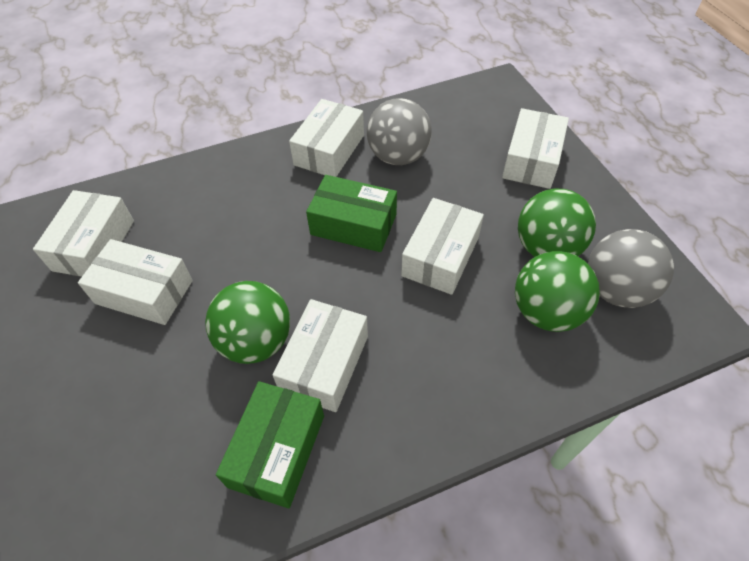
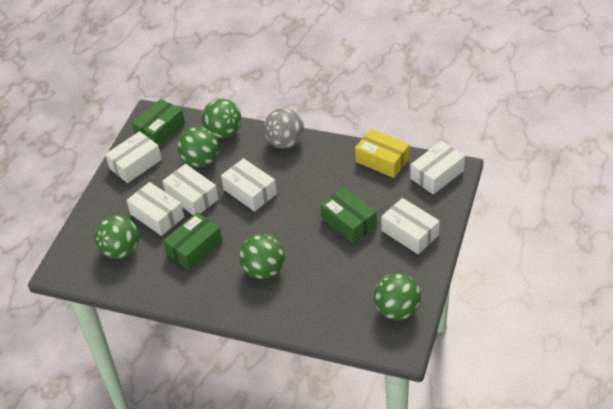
green ball: [205,281,290,364] [515,251,600,332] [518,189,596,257] = 3 -> [94,215,139,259] [178,127,219,168] [201,99,241,139] [239,234,285,279] [374,273,421,320] = 5
green box: [216,381,324,508] [306,175,397,252] = 2 -> [132,99,185,147] [163,212,223,270] [320,187,377,244] = 3
grey ball: [367,98,432,165] [588,229,674,308] = 2 -> [263,108,304,149] = 1
yellow box: none = 0 -> [355,129,410,178] = 1

